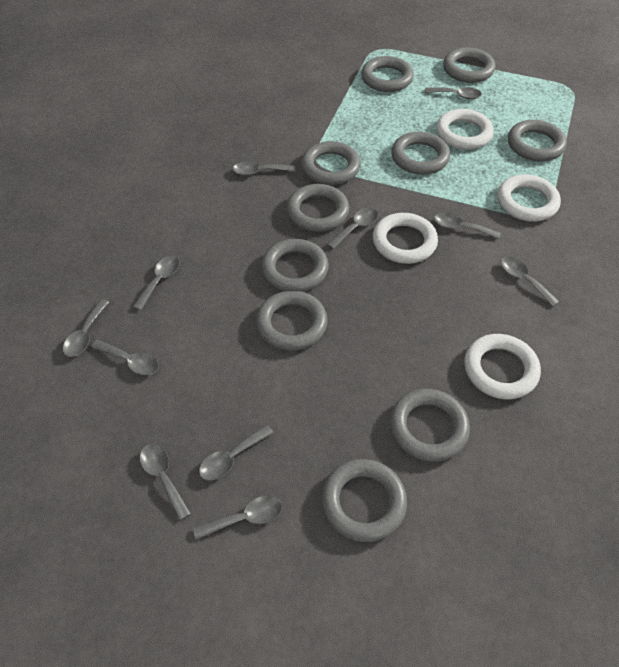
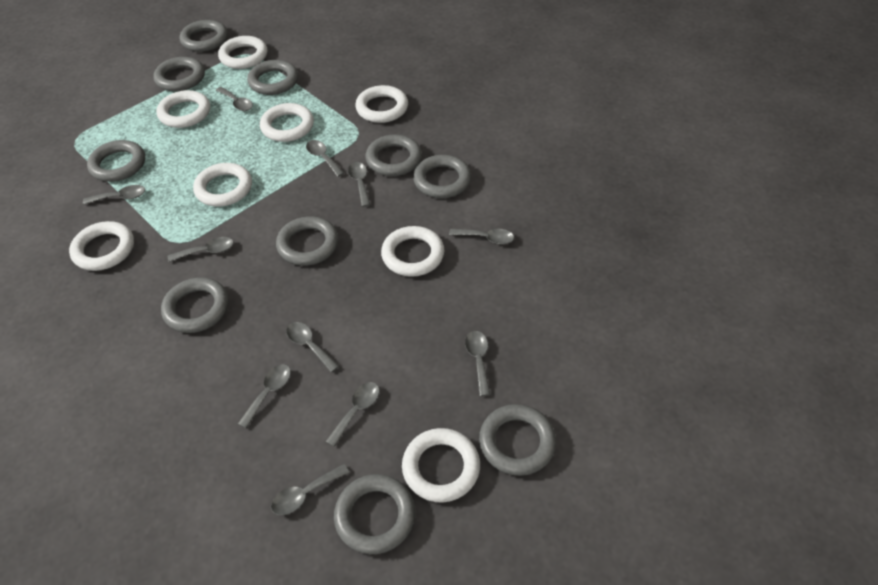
white ring: [373,213,438,264] [436,109,493,150] [464,334,541,399] [497,174,561,222] = 4 -> [69,221,134,271] [157,90,210,128] [193,163,252,207] [218,36,267,69] [260,103,314,142] [355,85,408,123] [381,226,445,277] [402,428,480,503] = 8

